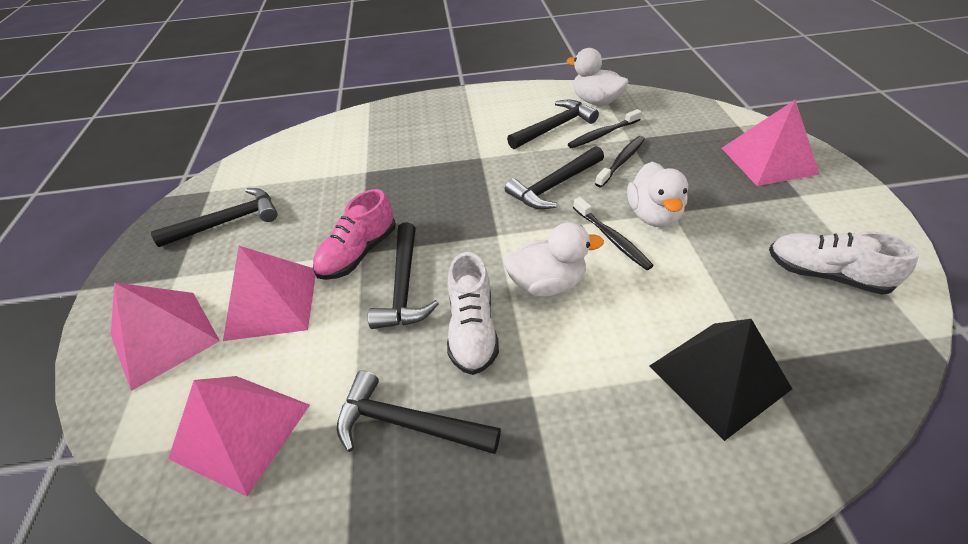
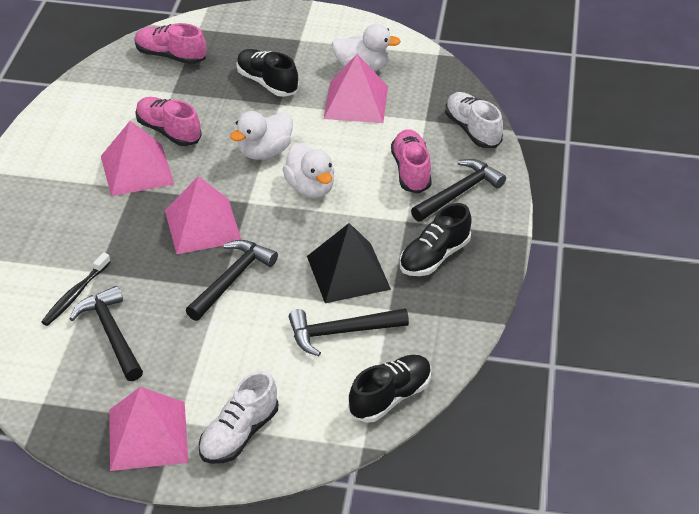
black hammer: [151,188,278,247] [337,370,501,454] [368,222,439,329] [505,146,604,209] [507,100,599,149] = 5 -> [70,286,143,381] [186,240,278,321] [289,308,409,356] [411,159,506,222] = 4
black shoe: none = 0 -> [236,49,299,97] [348,355,431,423] [400,203,472,276] = 3
black toothbrush: [568,109,642,148] [573,197,654,270] [595,136,645,188] = 3 -> [41,252,110,326] = 1
pink shoe: [313,189,396,280] = 1 -> [135,23,206,64] [135,97,202,146] [391,129,432,194] = 3

